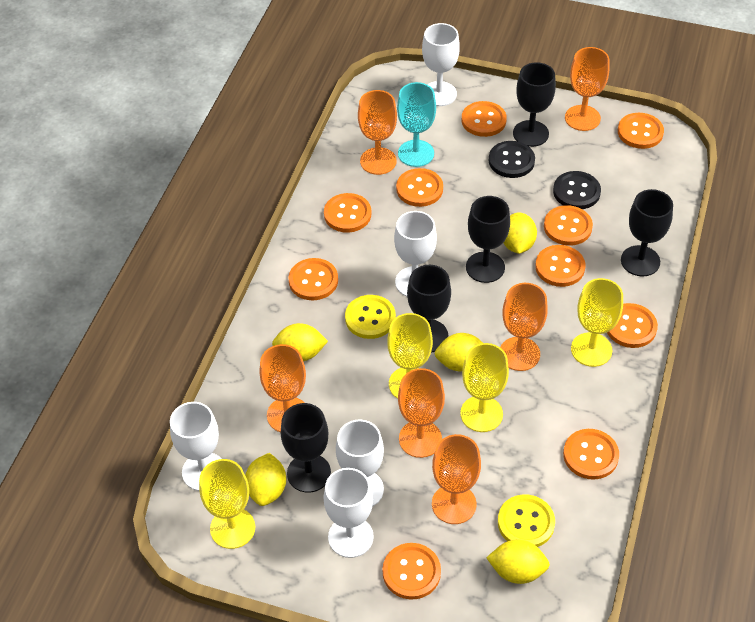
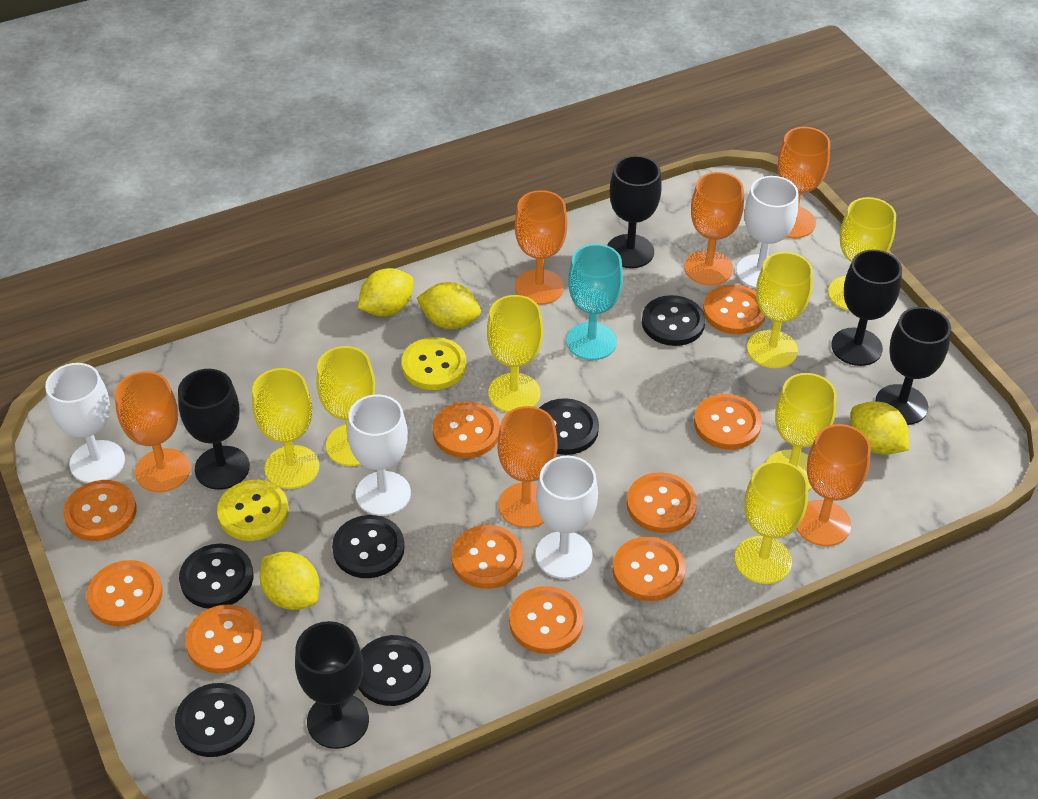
black button: [489,141,535,178] [553,171,601,209] = 2 -> [175,683,255,757] [179,544,253,609] [332,515,405,578] [358,635,431,706] [539,398,599,455] [642,295,705,346] = 6
white goblet: [170,402,221,491] [324,468,374,558] [336,420,384,507] [394,211,437,297] [422,23,460,106] = 5 -> [45,363,125,483] [347,394,411,516] [536,456,598,579] [736,176,799,289] = 4
yellow goblet: [199,459,255,549] [387,313,433,398] [460,343,509,432] [571,278,623,367] = 4 -> [252,368,319,489] [316,346,375,466] [487,295,543,412] [735,461,808,584] [747,252,813,368] [766,373,837,490] [828,197,896,311] = 7
yellow lemon: [245,453,286,506] [272,323,328,361] [435,333,483,372] [486,539,550,584] [503,212,537,254] = 5 -> [260,552,320,610] [358,268,414,316] [417,282,481,329] [851,401,909,455] = 4

